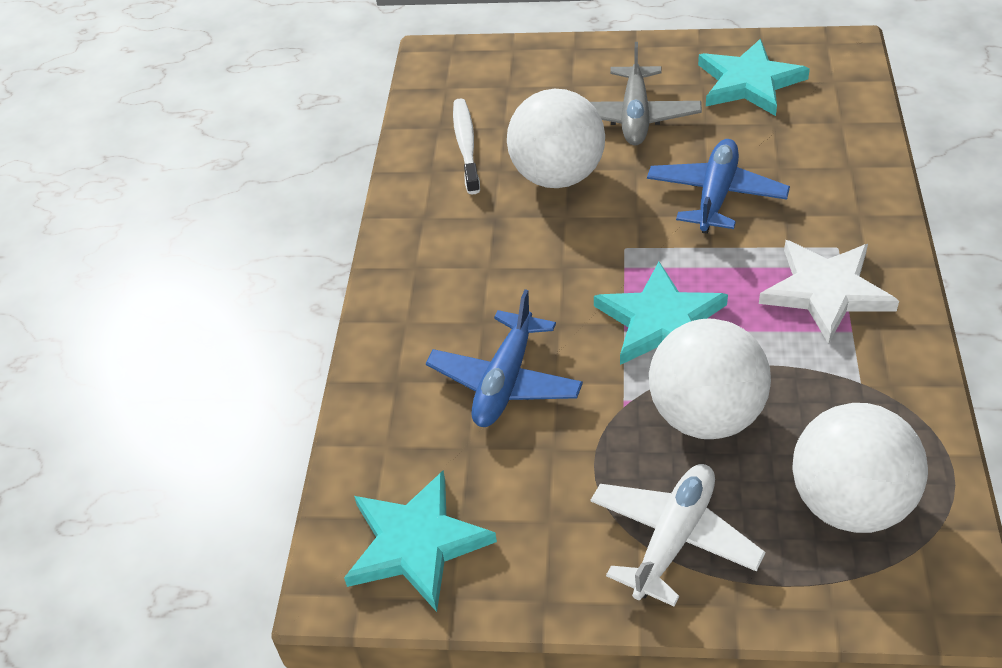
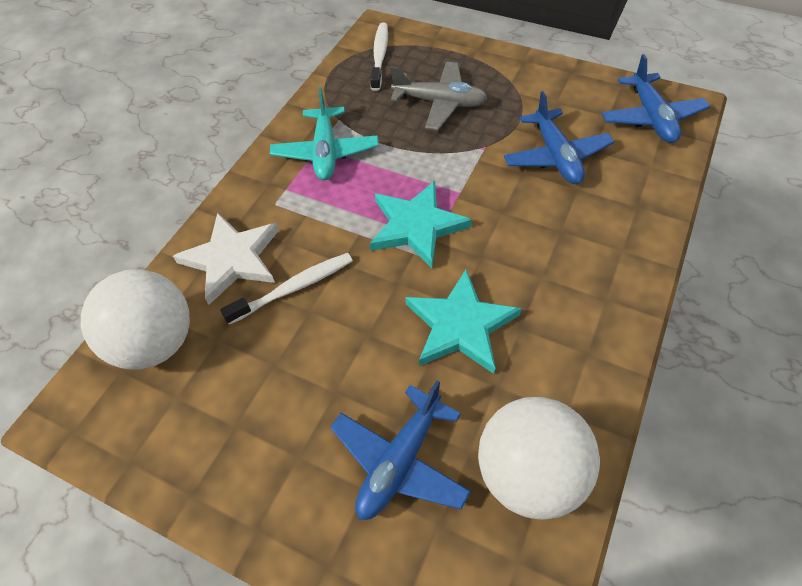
blue plane: [426,289,583,427] [647,139,790,234] = 2 -> [330,380,471,520] [504,91,614,184] [602,54,710,143] = 3
turquoise plane: none = 0 -> [270,88,379,180] = 1
turquoise star: [344,471,497,612] [594,262,728,365] [698,39,810,116] = 3 -> [370,181,472,268] [406,269,522,374] = 2
white ball: [507,89,605,188] [649,319,771,439] [792,403,928,533] = 3 -> [81,270,190,370] [478,397,600,520] = 2
white plane: [590,464,765,606] = 1 -> none = 0
white toothbrush: [453,98,480,195] = 1 -> [220,253,353,325] [370,23,388,91] = 2

